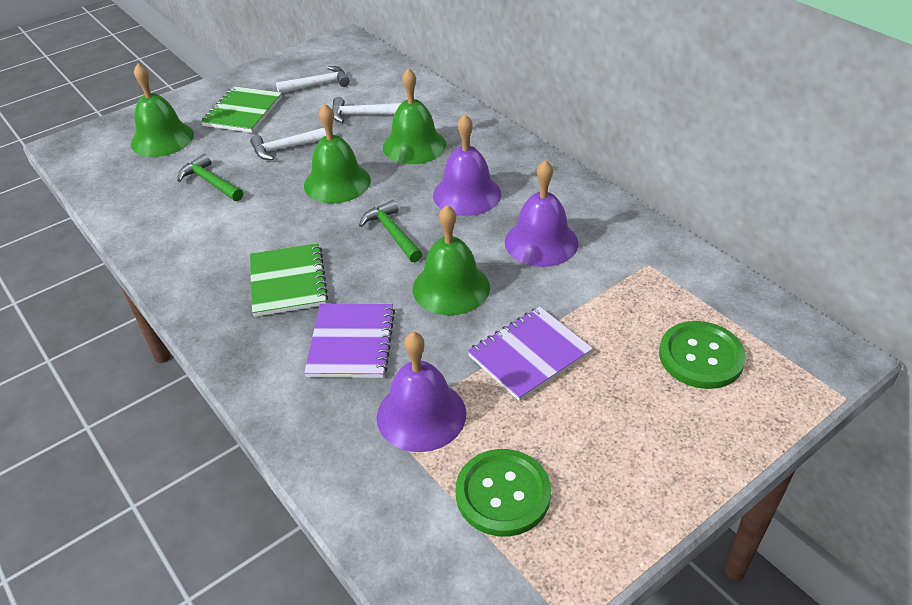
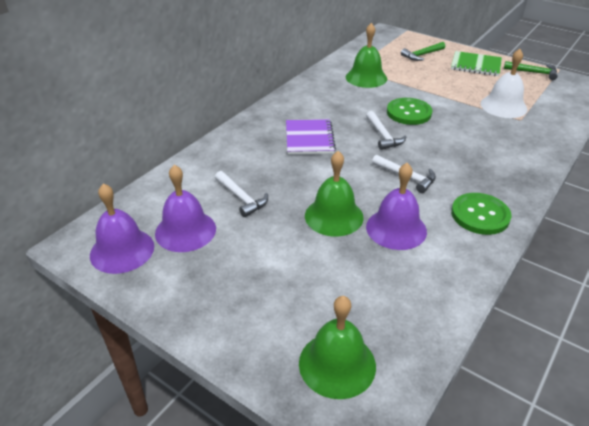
green bell: [131,63,194,157] [304,104,371,203] [383,68,446,164] [413,205,490,315] = 4 -> [299,296,376,399] [305,151,364,237] [346,23,387,88] = 3
green notebook: [201,86,282,133] [250,243,328,317] = 2 -> [451,51,502,76] = 1
purple notebook: [304,303,395,378] [468,307,593,401] = 2 -> [286,119,336,154] = 1
white bell: none = 0 -> [481,49,528,118] = 1

